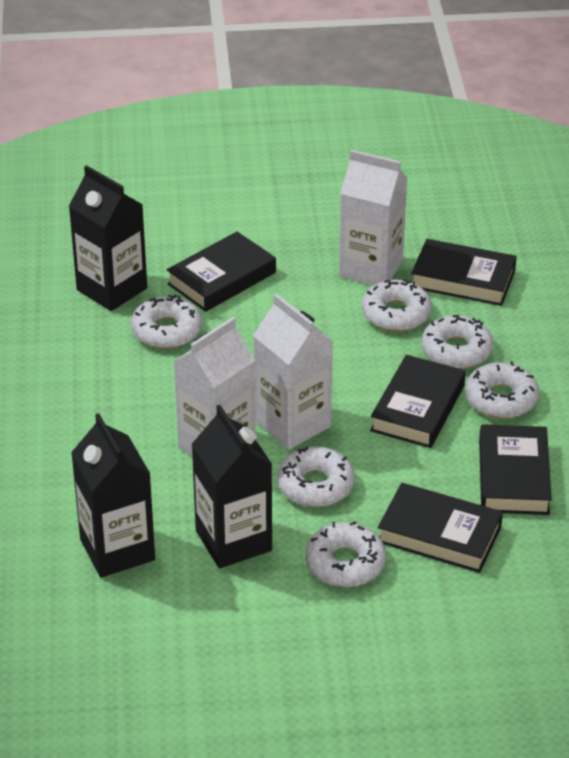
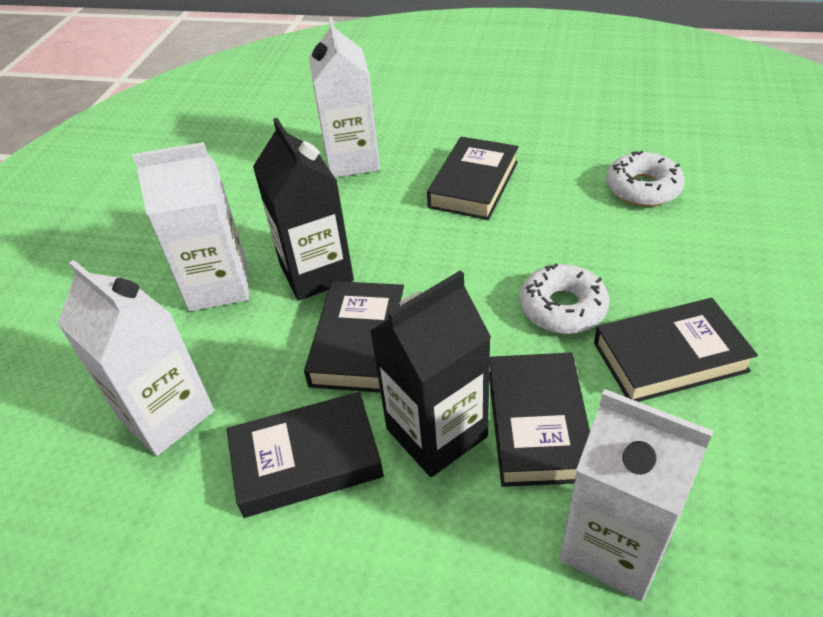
black carton: [68,165,147,311] [71,413,155,578] [191,405,272,569] = 3 -> [253,118,354,301] [370,270,491,477] = 2
white carton: [173,317,256,457] [253,294,333,450] [339,150,408,285] = 3 -> [57,260,214,456] [132,142,249,311] [309,17,380,178] [560,389,713,601] = 4
white donut: [131,295,202,349] [277,447,355,507] [305,521,386,587] [362,279,432,331] [421,315,493,369] [465,361,539,419] = 6 -> [520,264,609,334] [606,151,685,206] = 2

